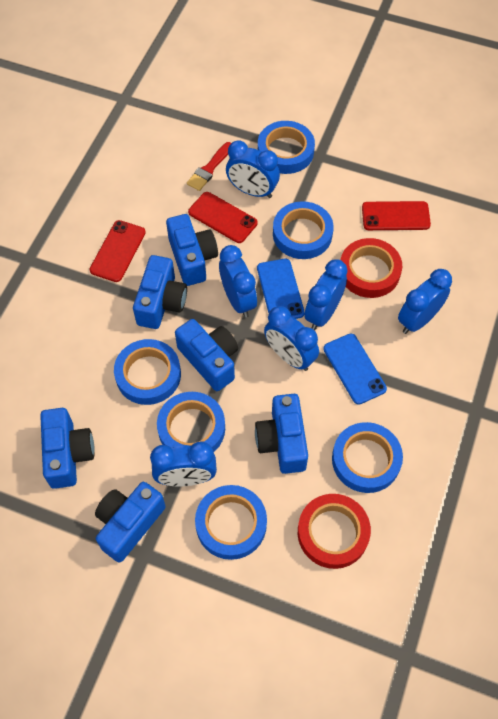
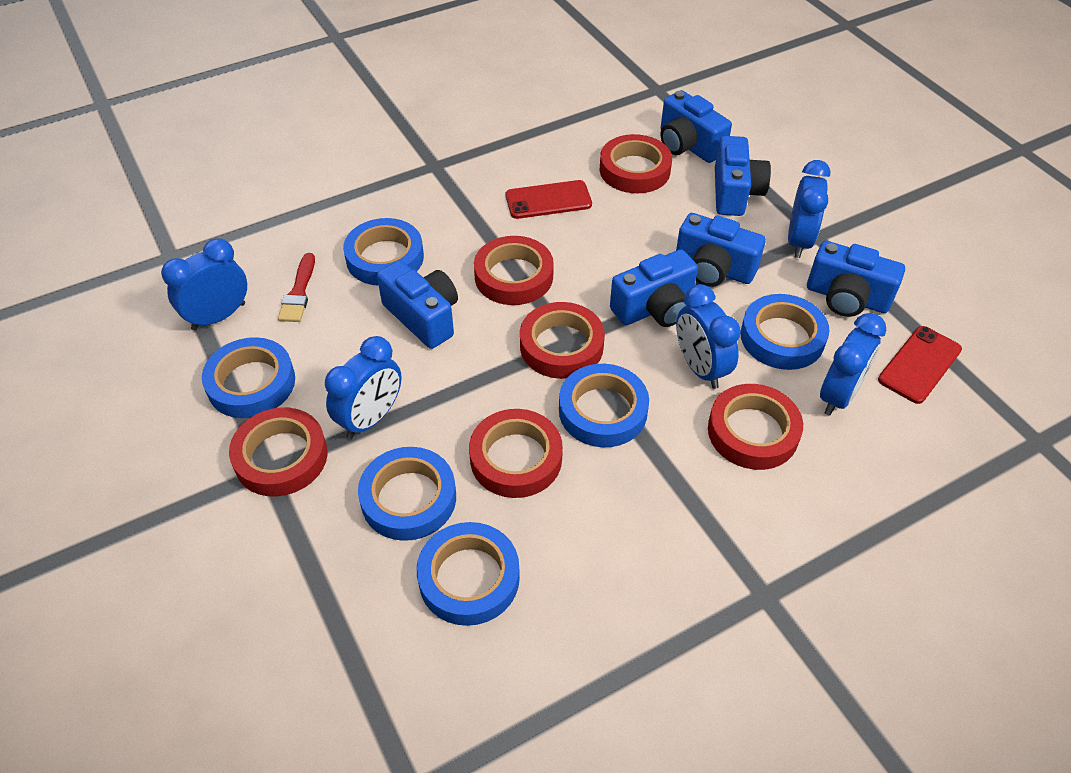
blue clock: [150,441,217,487] [219,245,257,318] [226,140,280,198] [264,306,319,371] [304,259,347,330] [398,269,452,334] = 6 -> [161,238,247,331] [325,336,402,439] [676,284,741,389] [788,160,830,258] [820,313,886,416] = 5
blue phone: [257,259,305,319] [323,333,387,405] = 2 -> none = 0
red phone: [90,220,146,282] [188,192,258,243] [362,201,431,230] = 3 -> [506,180,592,219] [878,326,962,404] = 2
red tape: [298,494,371,569] [341,238,402,298] = 2 -> [229,408,328,496] [469,409,563,498] [474,236,554,305] [520,302,605,379] [600,134,672,193] [708,384,803,470] = 6

